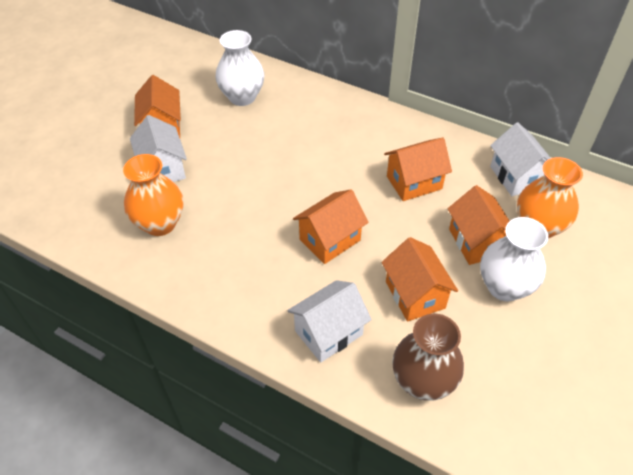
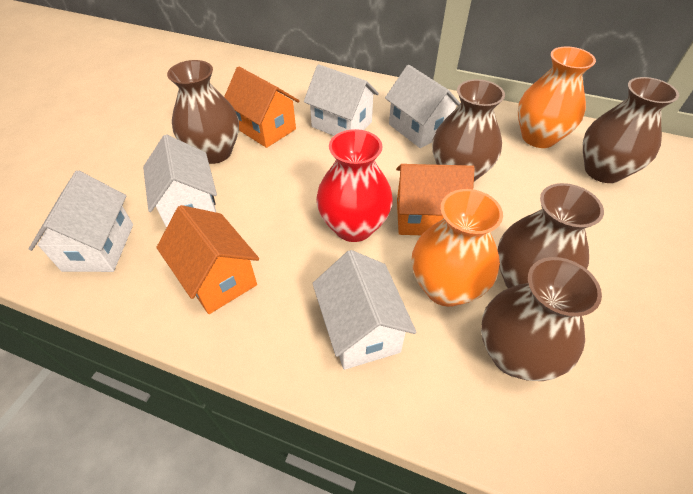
brown vase: [392,314,464,401] = 1 -> [167,60,239,164] [432,79,505,182] [481,257,602,381] [498,183,604,288] [583,77,679,183] = 5
orange house: [134,75,181,138] [293,190,368,264] [382,237,458,321] [384,138,452,201] [448,185,510,265] = 5 -> [156,205,259,314] [224,66,299,148] [396,164,475,235] = 3
red vase: none = 0 -> [316,129,393,242] = 1
white house: [130,115,187,182] [287,280,372,363] [490,122,551,196] = 3 -> [29,171,133,272] [143,134,217,228] [304,64,379,136] [312,250,416,370] [385,65,461,148] = 5
white vase: [216,30,264,106] [480,217,548,301] = 2 -> none = 0

